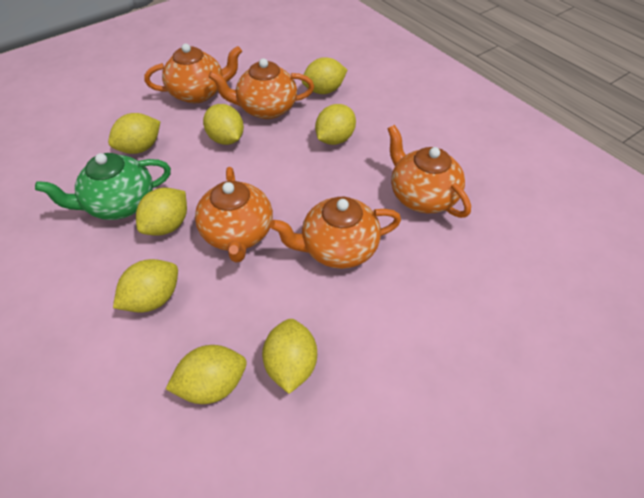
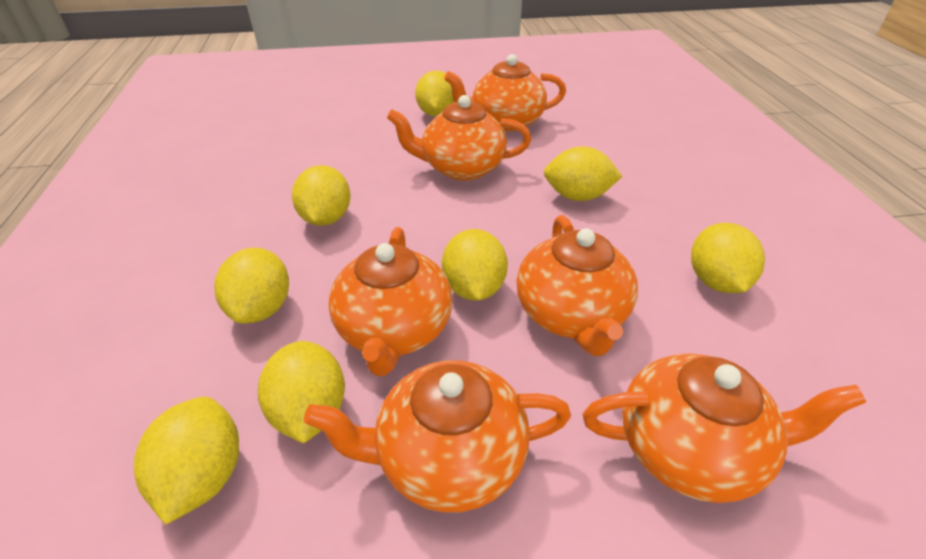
green teapot: [35,153,171,220] = 1 -> none = 0
orange teapot: [144,43,242,103] [195,167,273,263] [208,58,314,119] [270,197,401,269] [388,125,471,218] = 5 -> [304,360,571,513] [328,227,453,376] [387,95,531,181] [444,54,566,132] [517,215,638,356] [583,353,866,503] = 6

